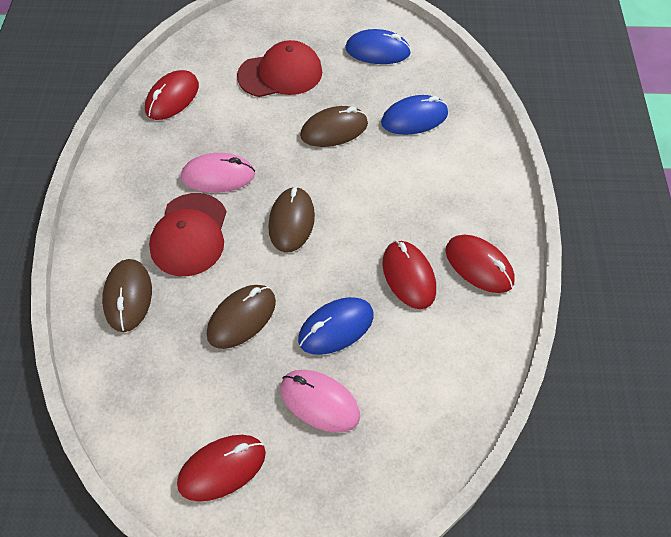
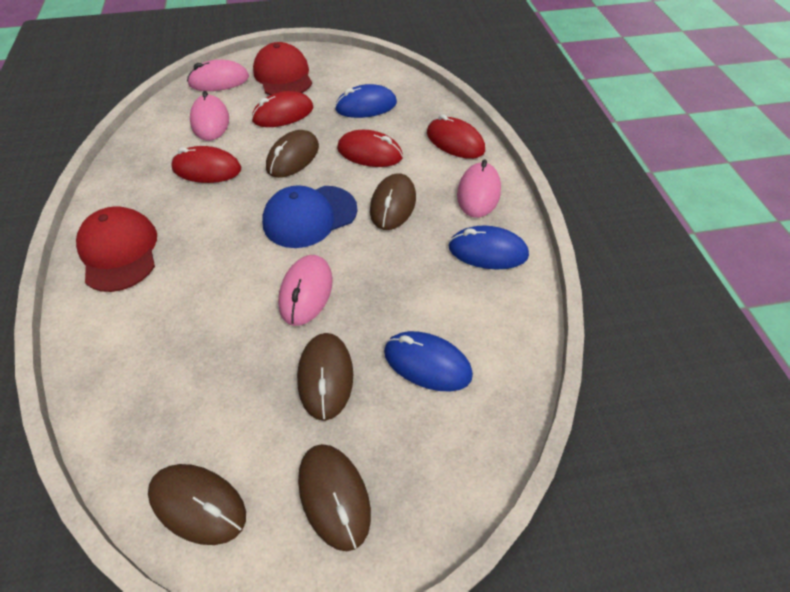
blue cap: none = 0 -> [262,185,358,248] = 1
brown mouse: [102,259,152,332] [207,285,276,349] [268,187,315,253] [300,106,368,147] = 4 -> [148,464,246,545] [266,130,319,178] [297,333,353,421] [298,444,371,551] [370,173,416,230] = 5
pink mouse: [181,153,255,193] [280,370,360,433] = 2 -> [187,59,249,91] [190,91,229,141] [278,255,333,326] [457,159,501,218] = 4

